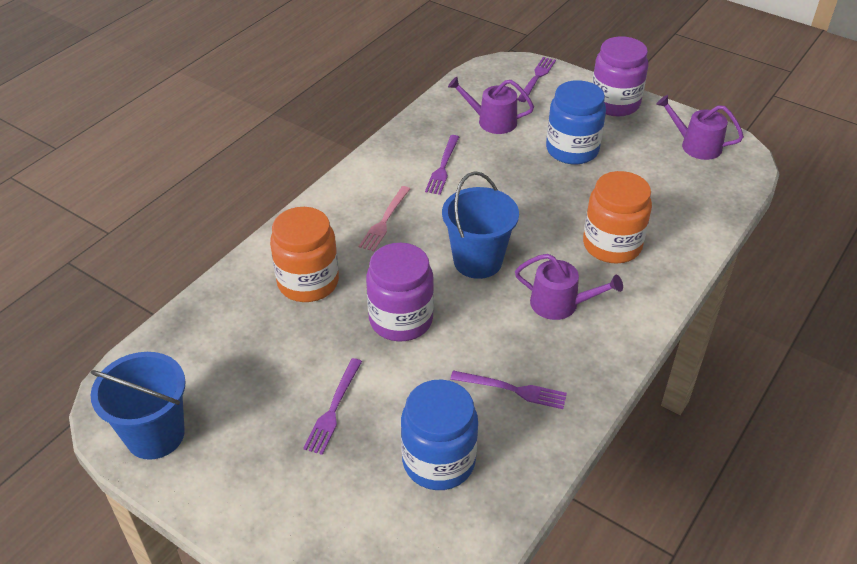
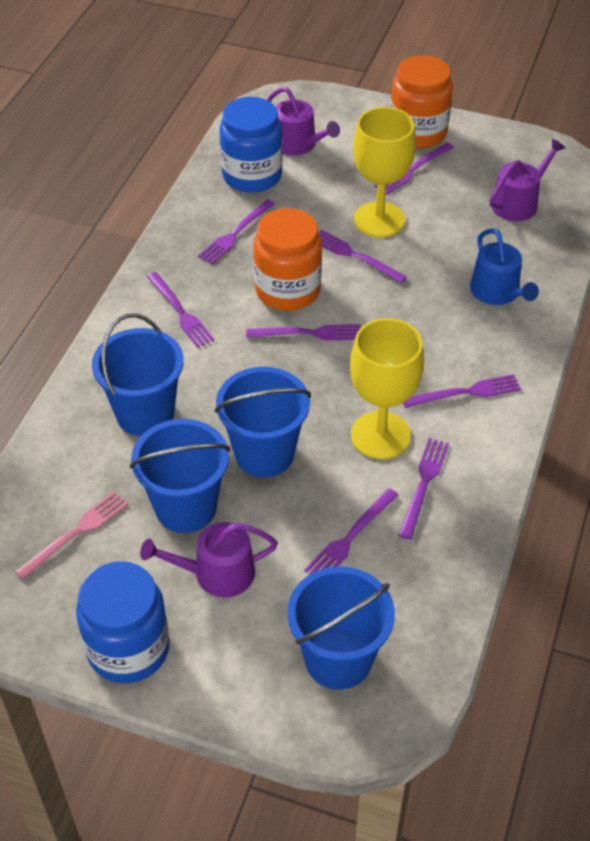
blue bucket: [90,352,186,460] [442,171,519,279] = 2 -> [92,314,184,436] [130,419,230,533] [215,367,311,477] [287,566,395,690] = 4
blue watering can: none = 0 -> [470,228,539,305] = 1
purple fork: [303,358,362,455] [425,135,459,195] [450,370,567,409] [517,57,556,102] = 4 -> [147,272,214,348] [198,199,275,264] [246,324,361,340] [304,488,398,575] [318,230,407,283] [374,143,454,195] [398,438,449,540] [403,374,521,408] = 8
purple jar: [366,243,434,341] [592,36,649,116] = 2 -> none = 0
yellow goblet: none = 0 -> [350,318,424,459] [353,107,416,237] = 2

